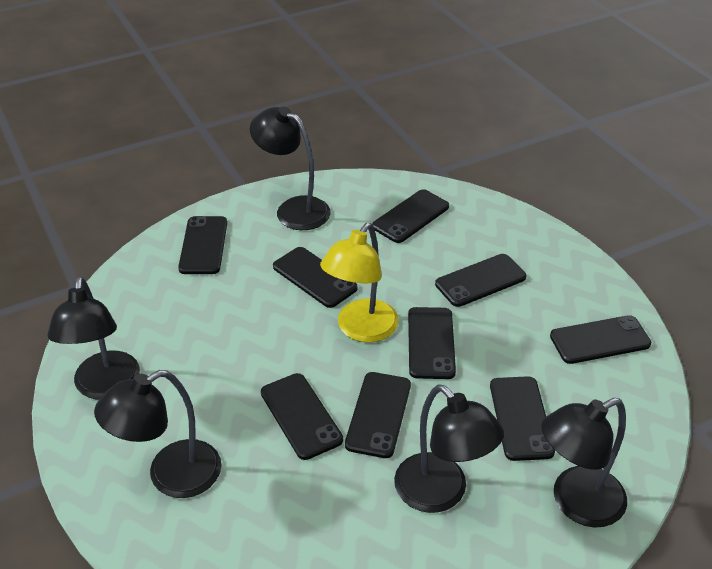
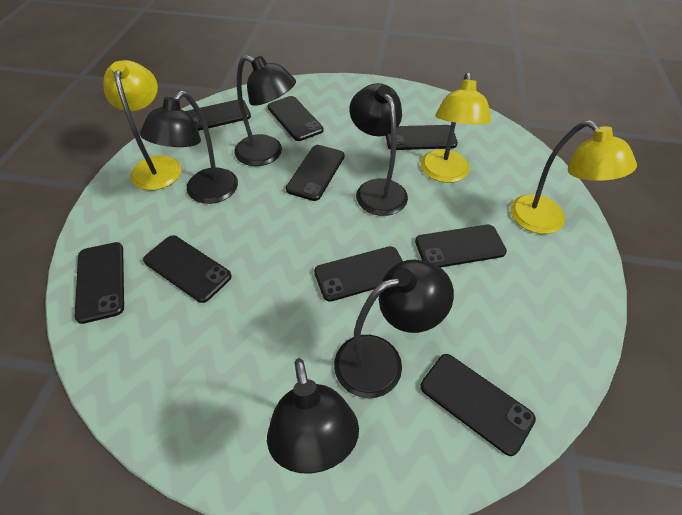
yellow lamp: [320,223,399,343] = 1 -> [104,60,182,190] [421,72,491,183] [511,121,637,234] = 3

